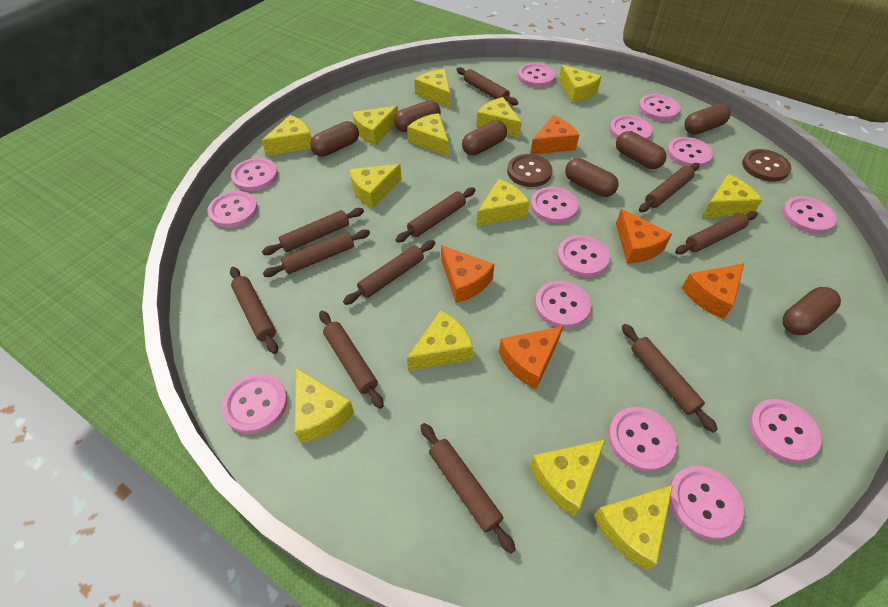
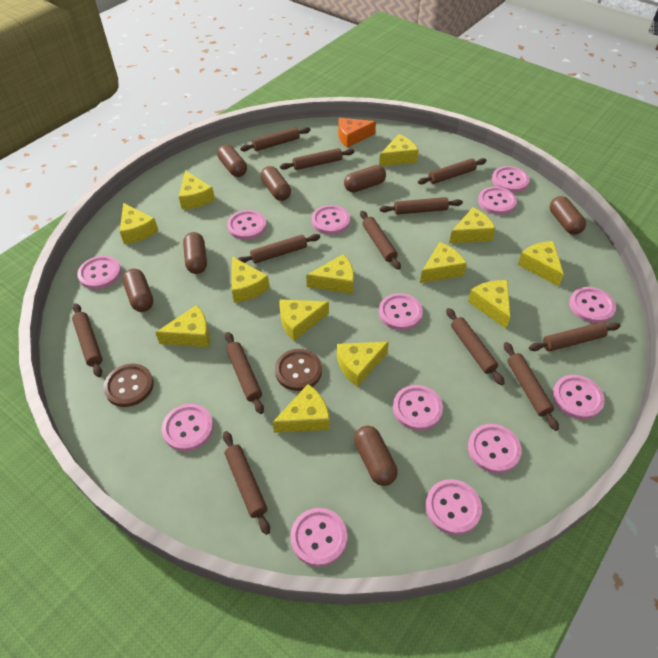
brown rolling pin: [230,267,278,354] [262,208,364,255] [263,229,370,277] [319,310,384,409] [343,240,435,305] [395,187,475,243] [421,423,516,553] [456,67,518,105] [622,324,718,433] [639,163,699,212] [675,211,758,255] = 11 -> [72,303,102,377] [223,431,270,535] [225,332,264,414] [238,234,320,264] [240,127,311,151] [280,148,354,170] [360,211,401,270] [380,197,463,215] [418,158,487,184] [446,308,504,385] [504,342,559,431] [529,322,621,351] = 12
orange cheese: [441,245,495,303] [499,326,563,389] [530,115,579,154] [616,209,672,263] [682,263,744,319] = 5 -> [338,118,376,148] = 1
pink button: [207,191,258,228] [222,374,288,434] [231,158,278,191] [518,63,556,87] [530,187,579,223] [535,281,591,328] [557,235,610,277] [608,407,677,472] [609,115,653,140] [638,94,681,121] [667,137,713,168] [669,466,744,540] [749,399,822,463] [782,196,837,234] = 14 -> [77,256,121,289] [162,404,214,451] [227,210,267,240] [290,508,347,567] [312,205,350,235] [379,293,423,330] [393,385,443,431] [425,479,482,535] [468,424,522,474] [478,187,517,215] [492,166,530,193] [552,375,605,420] [569,287,616,323] = 13

